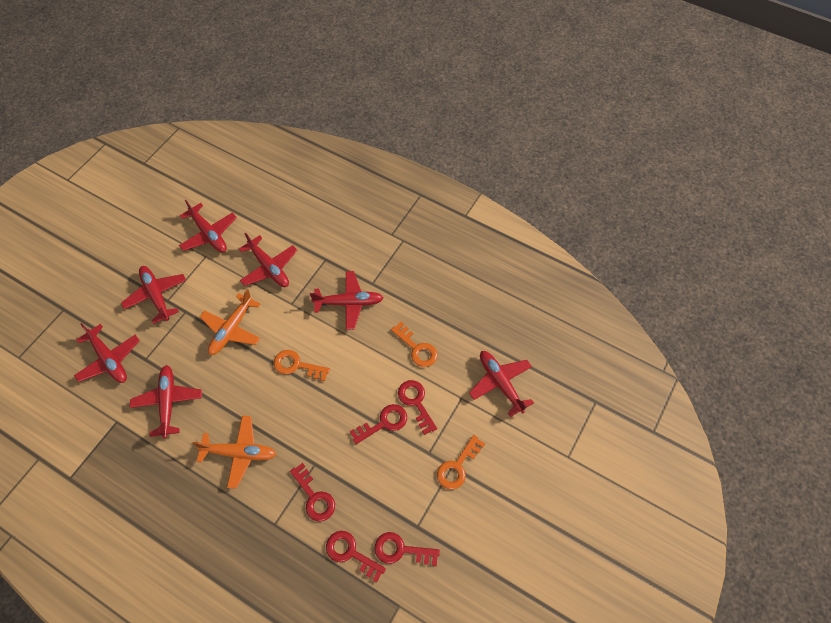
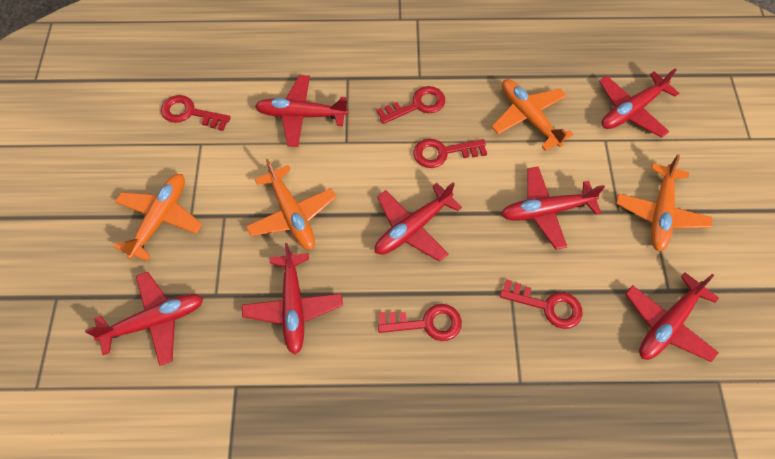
orange key: [274,350,330,381] [391,322,438,367] [437,435,485,489] = 3 -> none = 0
orange plane: [192,416,276,489] [200,289,260,355] = 2 -> [114,174,202,261] [246,159,336,250] [492,79,573,151] [616,154,712,251] = 4

